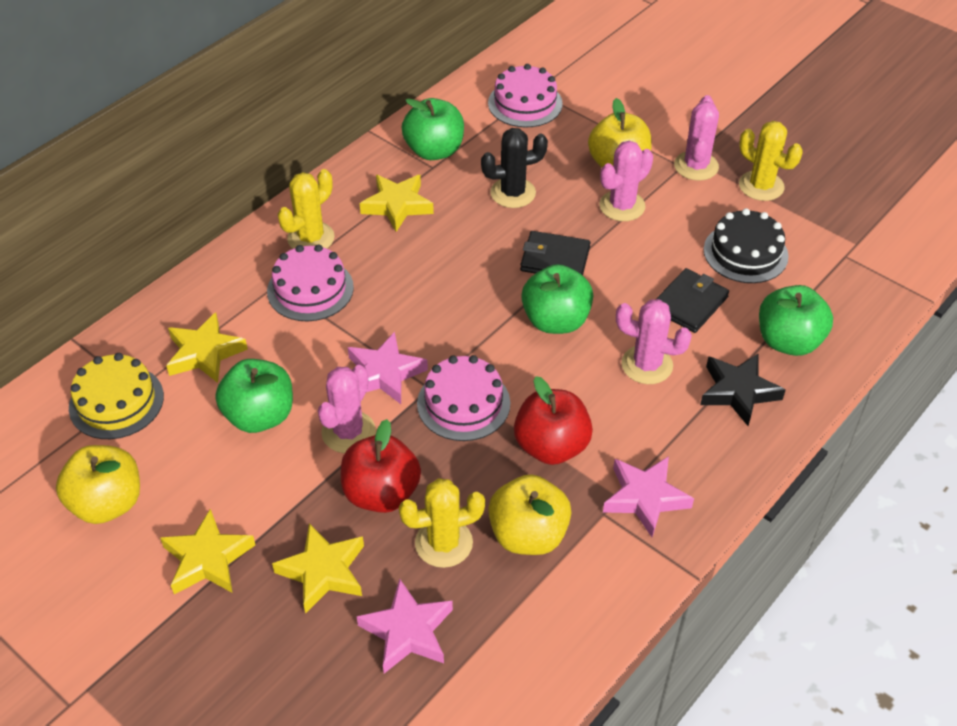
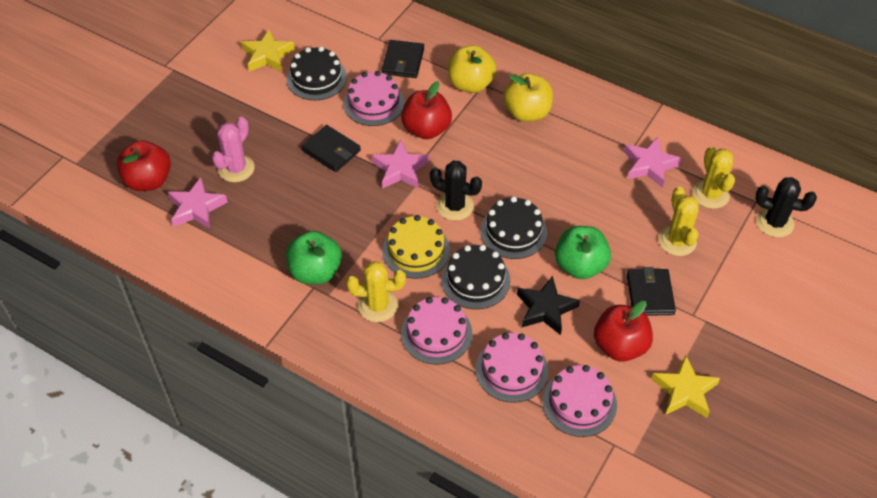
black cactus: [481,128,548,208] = 1 -> [430,161,482,221] [755,177,817,237] = 2
black cake: [704,208,789,283] = 1 -> [287,47,347,100] [441,245,510,309] [480,196,547,259] = 3
black wallet: [520,231,591,275] [655,268,729,333] = 2 -> [301,125,361,172] [382,40,424,78] [627,267,676,316] = 3
green apple: [215,359,293,433] [402,98,464,160] [521,264,593,334] [759,285,833,356] = 4 -> [286,231,342,284] [555,226,611,279] = 2
pink cactus: [318,365,376,453] [599,141,653,221] [616,299,692,384] [674,95,719,181] = 4 -> [212,117,255,182] = 1
pink cake: [267,244,354,321] [417,355,510,441] [488,64,563,128] = 3 -> [343,71,405,126] [401,297,472,365] [475,333,548,403] [542,365,617,437] = 4
red apple: [341,419,421,513] [514,376,593,465] = 2 -> [117,140,171,191] [401,81,452,139] [594,301,653,362] = 3
yellow apple: [56,445,140,524] [488,474,571,555] [588,98,652,167] = 3 -> [448,45,496,93] [503,73,553,122] = 2
yellow star: [160,509,255,594] [166,312,248,383] [272,523,364,614] [360,175,434,232] = 4 -> [241,29,295,72] [651,355,720,418] = 2

